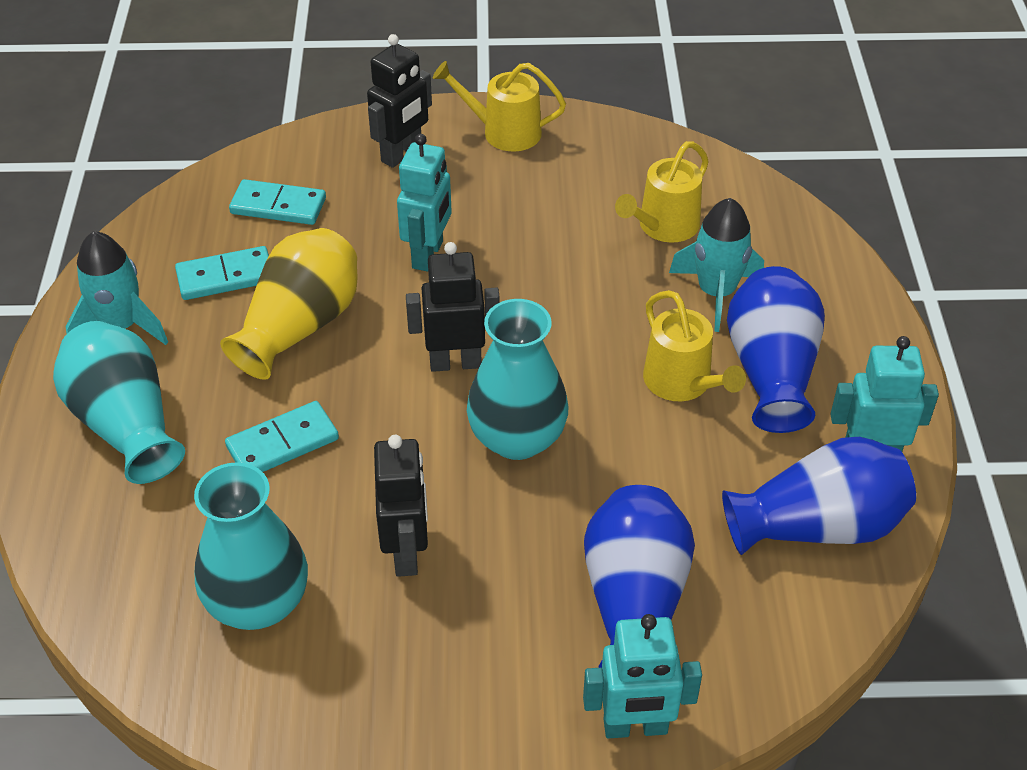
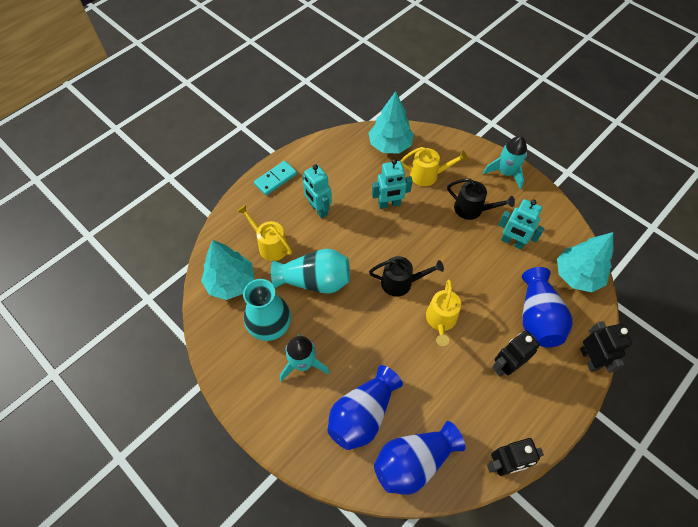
black watering can: none = 0 -> [369,256,444,297] [447,179,515,220] = 2
turquoise domino: [175,246,269,300] [225,401,339,472] [229,179,326,225] = 3 -> [254,161,297,195] = 1
turquoise tree: none = 0 -> [201,240,254,300] [369,91,414,154] [557,232,613,292] = 3
turquoise vase: [53,321,185,484] [194,462,308,630] [467,299,568,460] = 3 -> [243,279,291,341] [271,249,350,294] = 2
yellow vase: [220,228,358,380] = 1 -> none = 0

